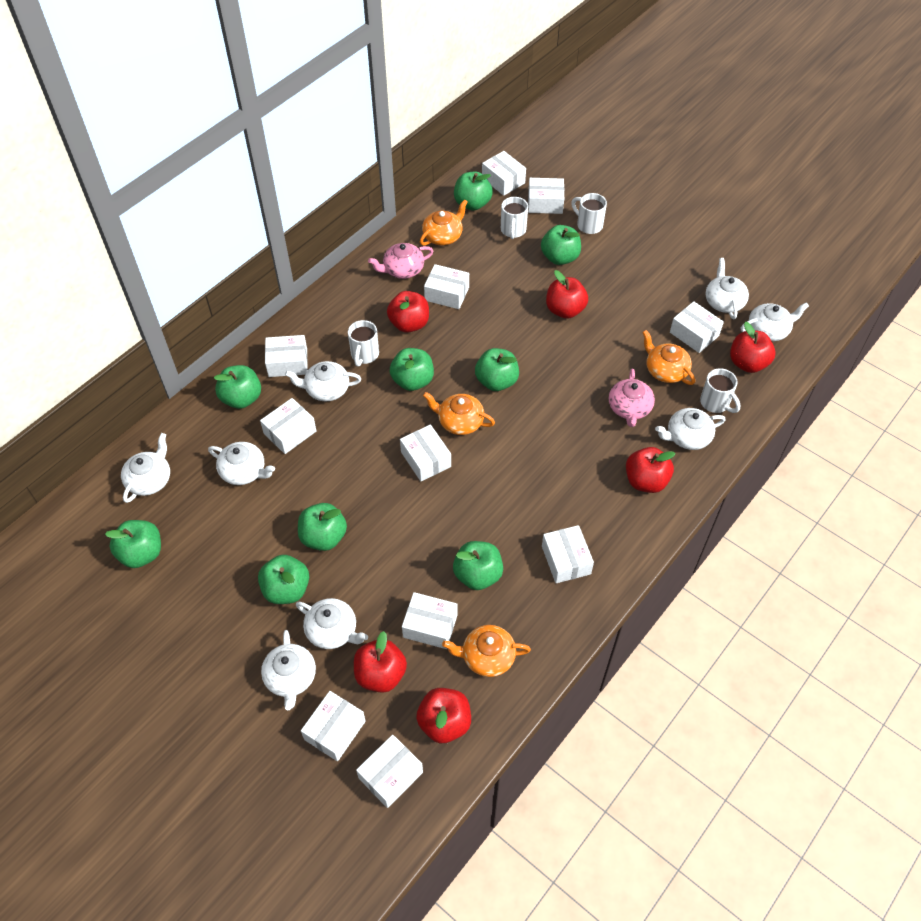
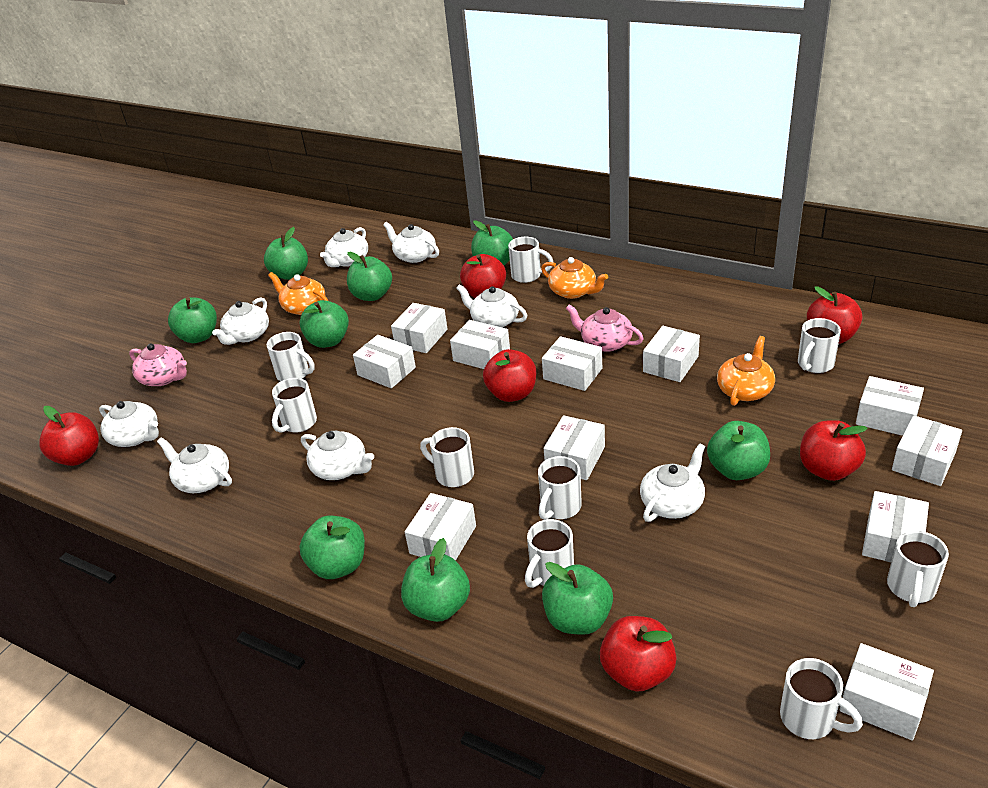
orange teapot: [420,199,468,246] [423,392,495,435] [442,625,531,677] [642,330,695,385] = 4 -> [268,272,328,315] [541,257,608,299] [717,336,775,406] = 3
white mug: [348,320,379,366] [501,197,528,239] [571,193,607,234] [700,368,740,413] = 4 -> [267,332,315,381] [272,378,317,433] [420,427,474,487] [508,237,553,283] [525,519,574,588] [538,456,582,520] [780,658,863,739] [798,318,841,373] [887,531,949,607] = 9

